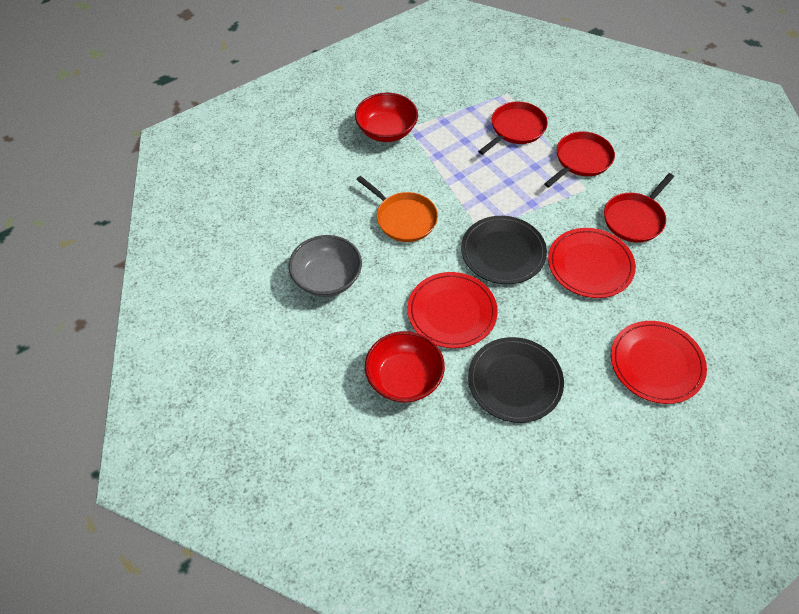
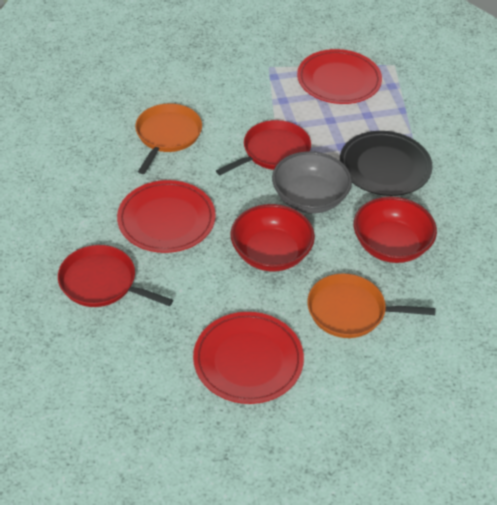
black plate: [461,216,547,284] [468,337,564,423] = 2 -> [340,131,432,196] = 1
orange pan: [356,176,438,242] = 1 -> [135,103,202,174] [307,273,435,338] = 2
red pan: [478,101,548,155] [544,131,615,187] [604,173,674,243] = 3 -> [58,245,173,307] [216,120,311,175] = 2

